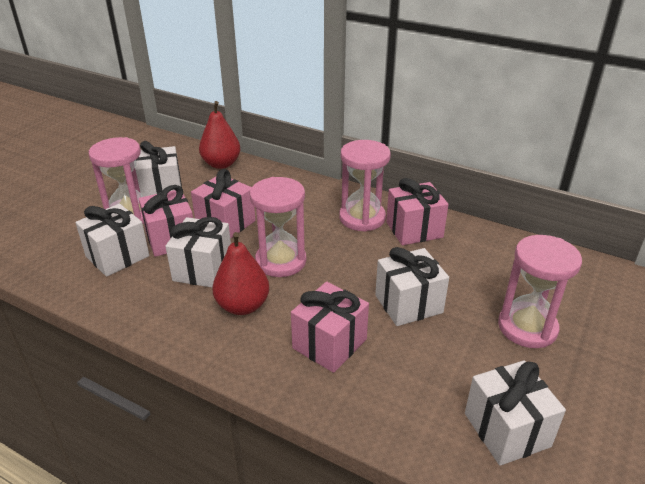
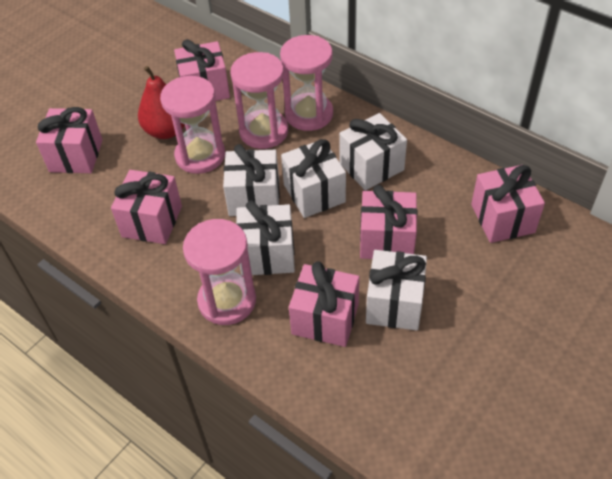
pink gift: [139,185,193,257] [191,169,256,239] [291,282,369,373] [386,178,449,245] = 4 -> [36,107,103,173] [111,170,182,244] [174,39,230,101] [289,261,359,347] [360,185,417,259] [471,165,545,243] = 6
red pear: [199,101,240,169] [213,232,269,315] = 2 -> [138,66,185,139] = 1

